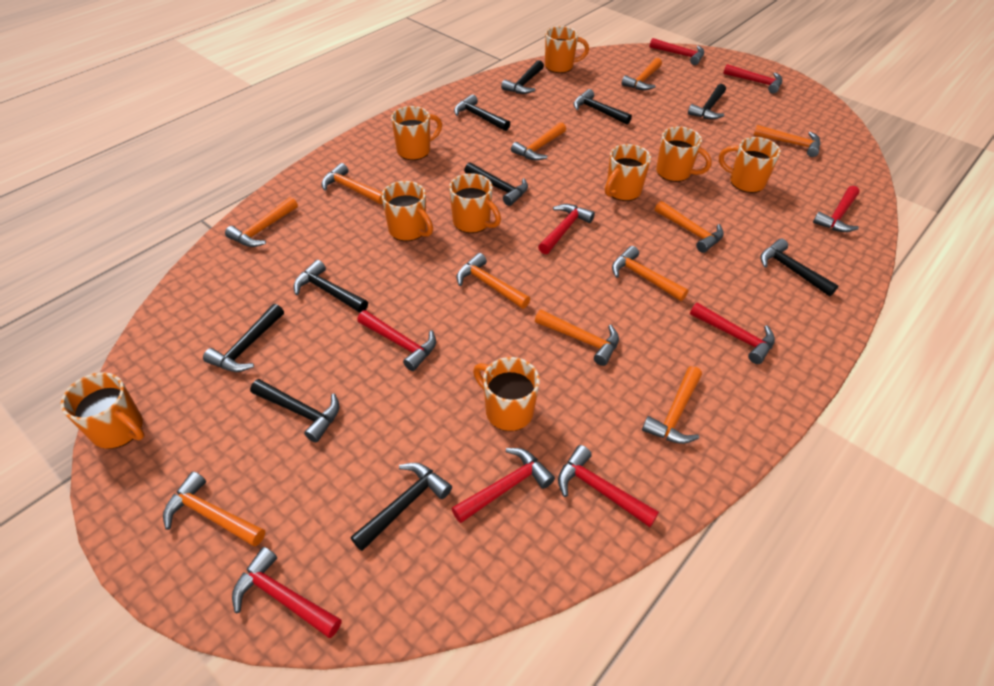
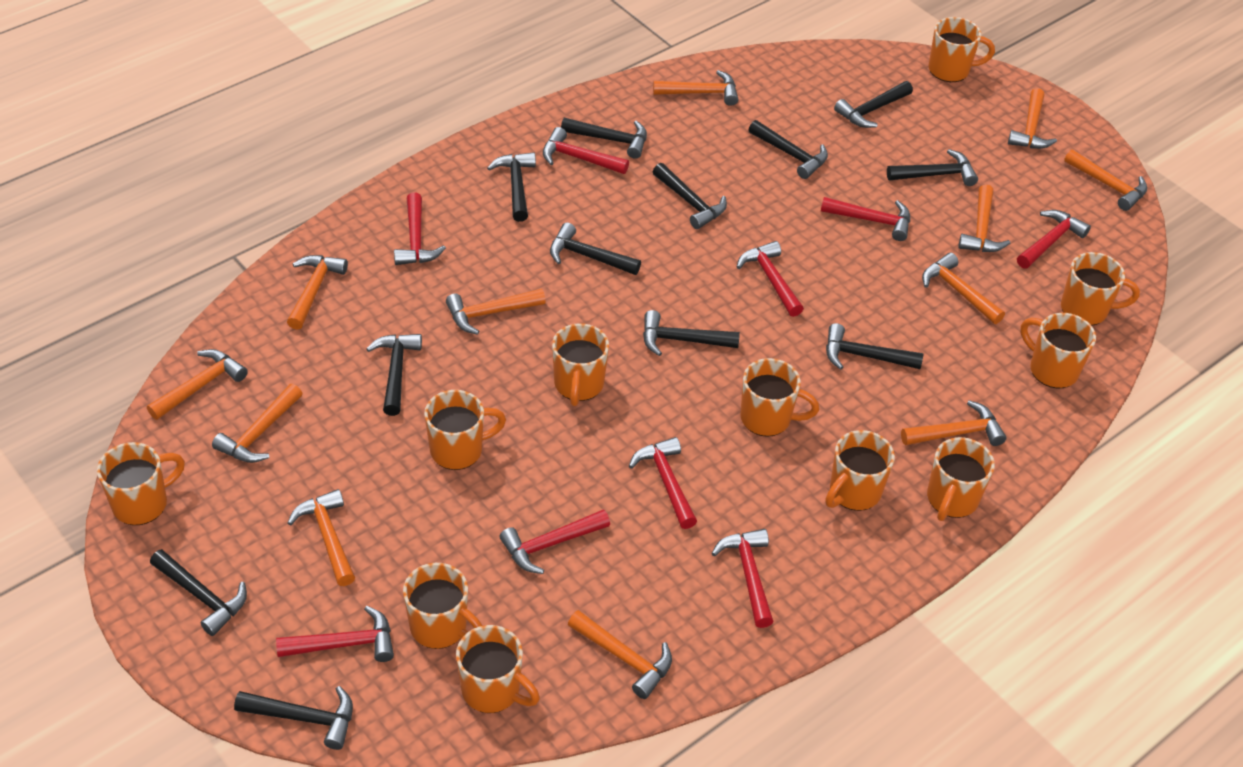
black hammer: [203,304,284,372] [250,379,340,443] [293,260,368,313] [350,463,452,551] [454,94,510,131] [464,162,528,206] [501,60,544,94] [573,89,632,124] [688,84,726,119] [760,239,839,296] = 10 -> [150,549,247,636] [234,686,353,750] [366,334,422,416] [487,152,536,222] [550,223,641,275] [561,118,647,159] [643,310,740,356] [653,163,727,229] [748,120,828,179] [826,323,923,370] [834,81,913,128] [887,149,978,186] = 12
orange hammer: [163,471,265,547] [225,197,298,247] [322,163,383,204] [456,253,530,309] [511,122,566,160] [535,310,619,366] [612,246,689,301] [621,58,662,90] [642,366,702,444] [655,201,724,253] [753,125,820,157] = 11 -> [147,349,248,420] [212,384,303,463] [287,255,348,330] [287,489,355,586] [446,289,546,335] [568,610,672,699] [653,70,738,106] [901,400,1007,446] [922,253,1005,324] [958,184,1010,252] [1008,88,1057,149] [1064,149,1147,211] = 12
orange mug: [61,372,145,449] [382,181,433,241] [391,106,442,160] [449,173,501,233] [473,357,540,431] [545,26,589,73] [605,144,651,201] [656,127,712,182] [719,137,781,193] = 9 -> [97,442,185,525] [403,563,483,649] [424,390,506,470] [456,625,540,713] [552,323,609,406] [740,358,819,437] [825,430,895,511] [927,437,995,521] [929,17,995,82] [1021,313,1096,389] [1061,252,1140,326] = 11

